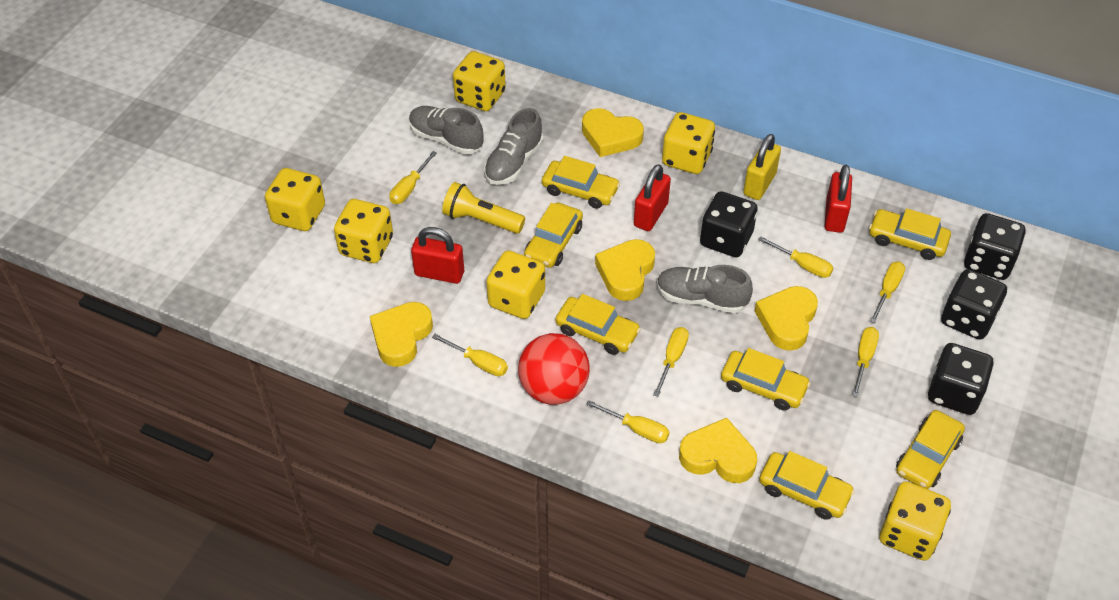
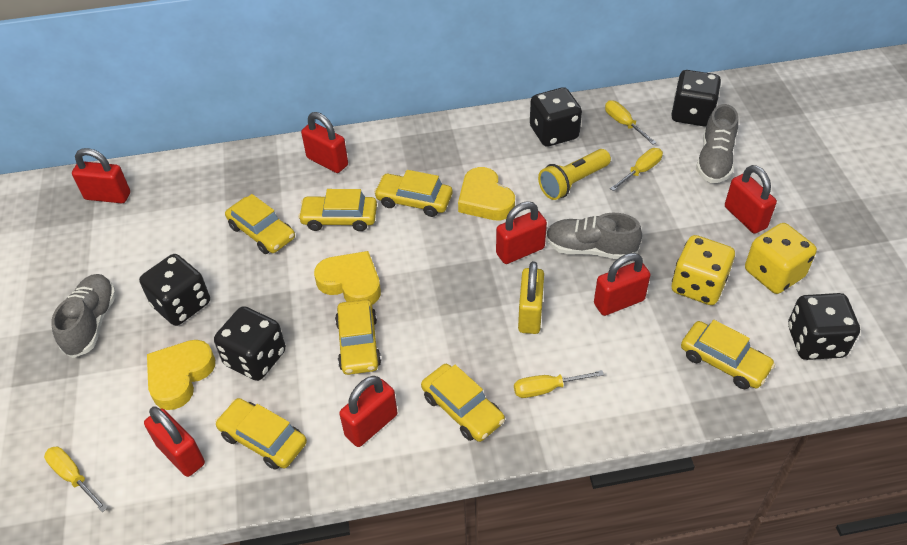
black dice: [700,191,758,257] [928,343,994,415] [941,269,1007,340] [964,213,1026,280] = 4 -> [139,254,210,326] [214,306,286,381] [530,87,582,147] [671,70,721,127] [788,293,860,360] = 5
red ball: [518,333,590,405] = 1 -> none = 0
red padlock: [411,227,464,284] [634,164,671,231] [825,165,852,233] = 3 -> [72,148,130,203] [144,406,205,477] [301,112,348,173] [339,376,397,447] [496,201,547,264] [594,253,650,316] [725,165,777,234] = 7
yellow dice: [265,168,325,231] [334,199,393,263] [453,51,506,111] [486,251,545,319] [662,112,715,174] [880,482,951,561] = 6 -> [672,235,735,305] [745,223,817,294] = 2
yellow heart: [370,302,433,367] [582,108,644,157] [595,239,655,301] [679,418,757,483] [755,286,818,351] = 5 -> [147,340,215,410] [314,251,381,305] [458,167,515,220] = 3
yellow screwdriver: [389,151,437,204] [432,334,508,376] [586,400,670,443] [653,327,689,397] [758,236,833,278] [852,327,879,397] [870,262,905,323] = 7 -> [44,447,107,512] [514,370,604,398] [605,100,656,145] [610,148,663,191] = 4

